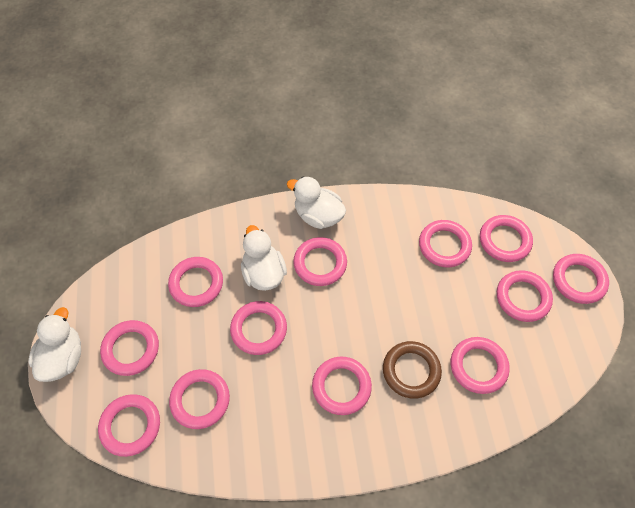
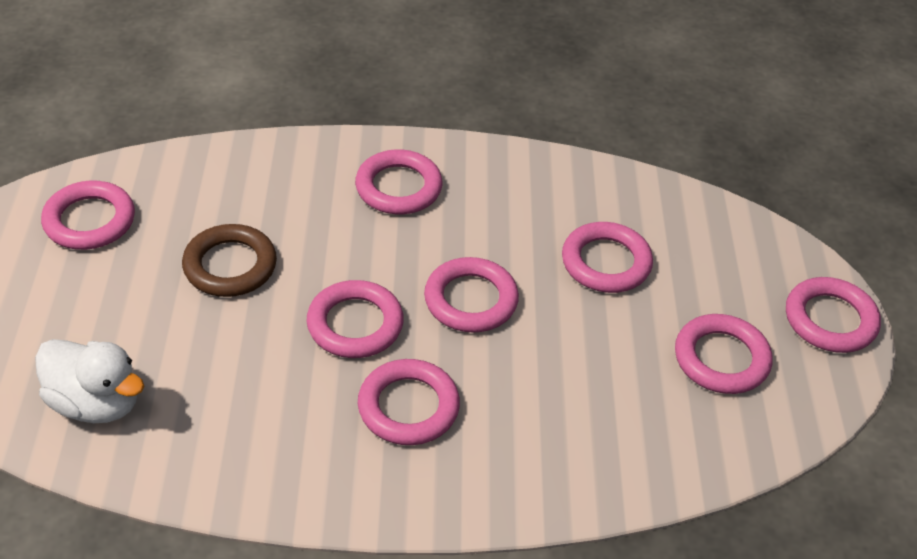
pink ring: [98,394,160,457] [100,320,159,376] [168,257,223,307] [169,369,230,429] [230,301,287,355] [293,237,347,286] [312,356,372,415] [419,220,472,267] [451,337,510,394] [480,215,533,262] [497,270,553,322] [553,254,609,304] = 12 -> [41,181,135,250] [307,280,404,358] [355,149,443,214] [358,359,460,445] [424,257,519,332] [562,222,653,293] [675,314,772,394] [786,277,881,353] = 8
white duck: [28,307,81,382] [241,225,287,291] [287,176,346,229] = 3 -> [35,339,144,423] = 1

